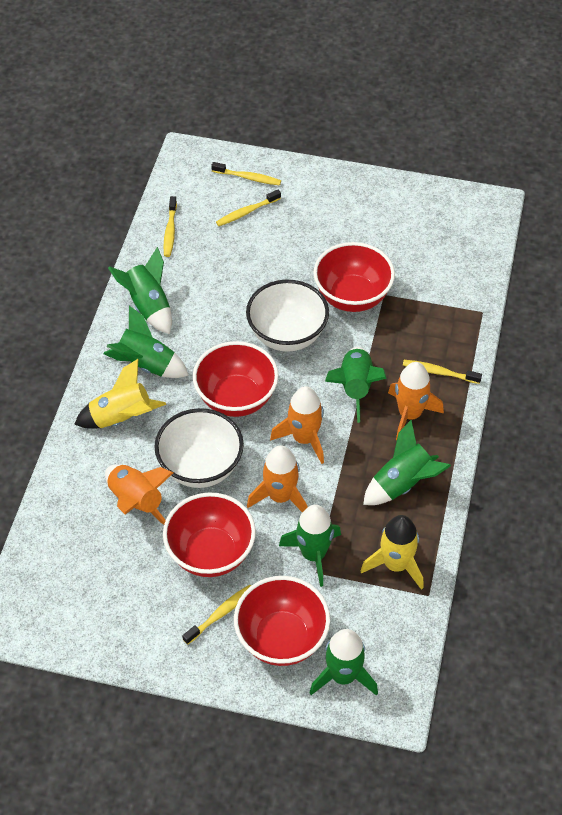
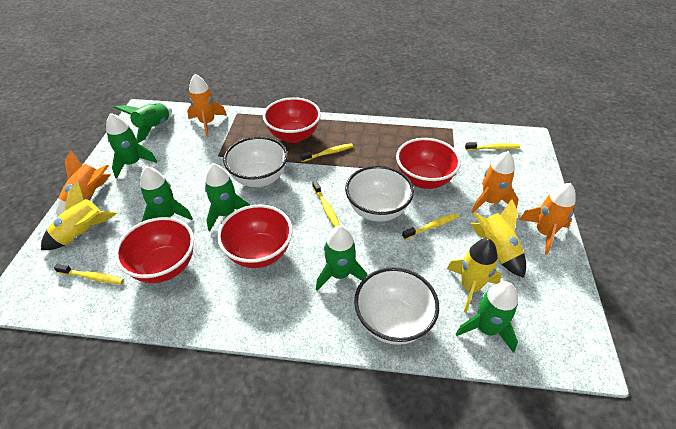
white bowl: [154,408,244,488] [246,280,329,352] = 2 -> [223,136,288,187] [345,166,414,222] [354,267,439,345] = 3
yellow rocket: [74,359,166,429] [360,515,424,590] = 2 -> [41,181,117,250] [447,238,501,312] [470,199,526,278] = 3

